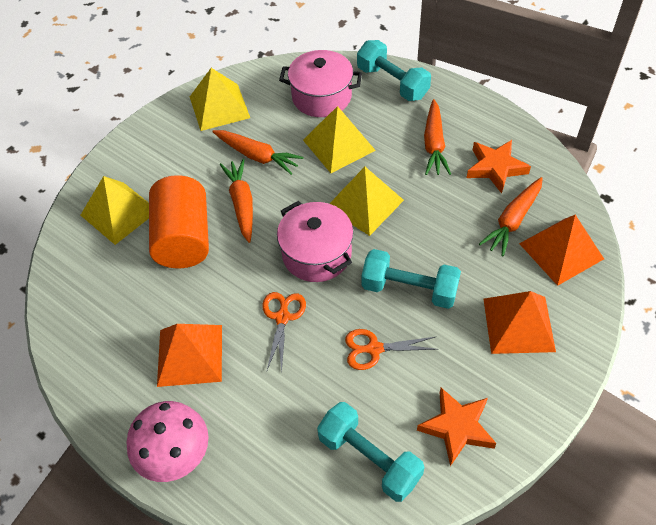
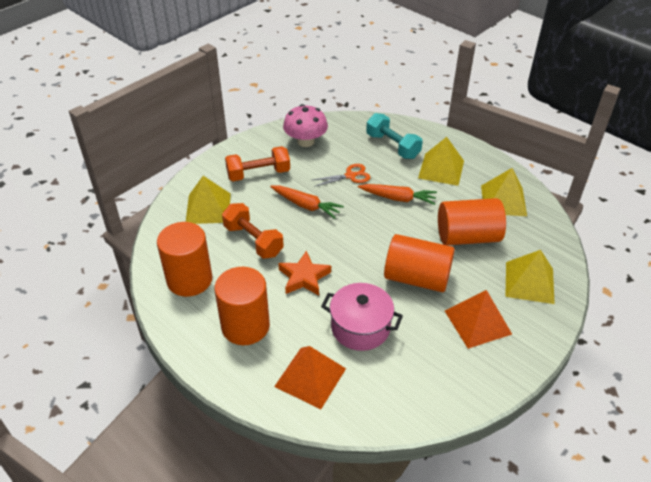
orange carrot: [212,130,304,175] [220,159,253,243] [424,99,451,175] [479,177,543,256] = 4 -> [270,185,344,219] [358,184,437,205] = 2
orange cylinder: [149,175,209,268] = 1 -> [157,222,213,297] [214,267,270,345] [384,234,455,292] [438,198,506,245] = 4
orange dumbbell: none = 0 -> [222,203,284,259] [225,146,290,181] = 2
orange pyramid: [157,324,222,387] [483,291,556,354] [519,215,604,286] = 3 -> [274,346,346,409] [445,290,512,349] = 2
orange scissors: [262,292,306,372] [345,329,438,370] = 2 -> [313,164,370,187] = 1
orange star: [417,388,497,466] [467,140,531,194] = 2 -> [278,251,331,295] = 1
pink pot: [277,201,354,282] [279,50,362,117] = 2 -> [321,283,403,351] = 1
turquoise dumbbell: [317,402,425,502] [357,40,431,101] [361,249,461,309] = 3 -> [366,113,423,159] = 1

